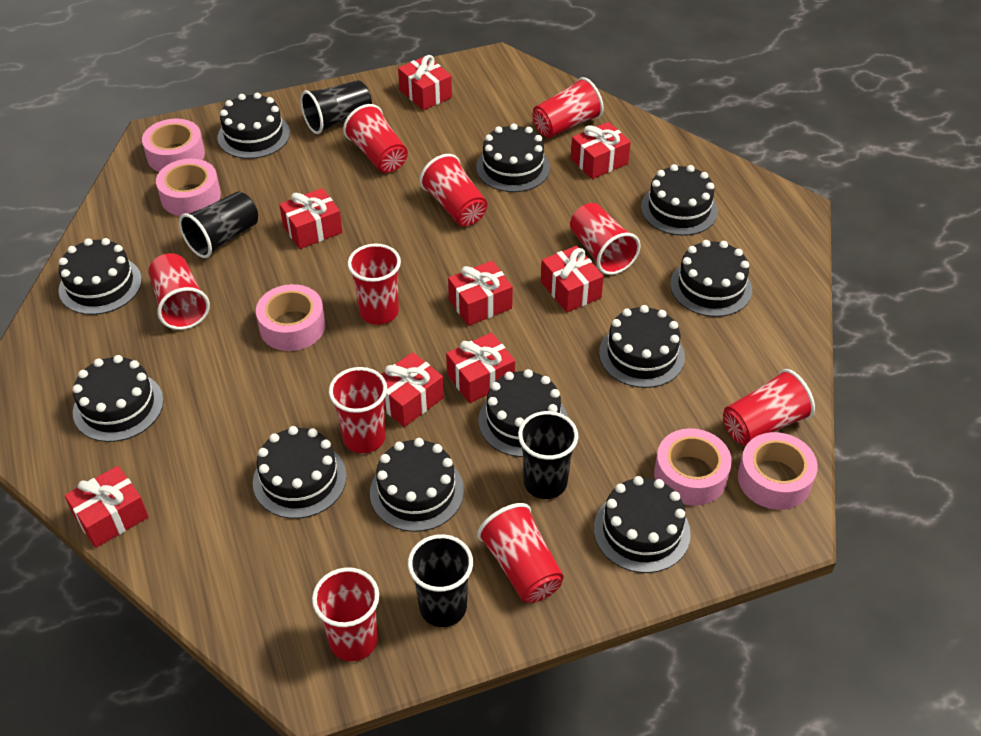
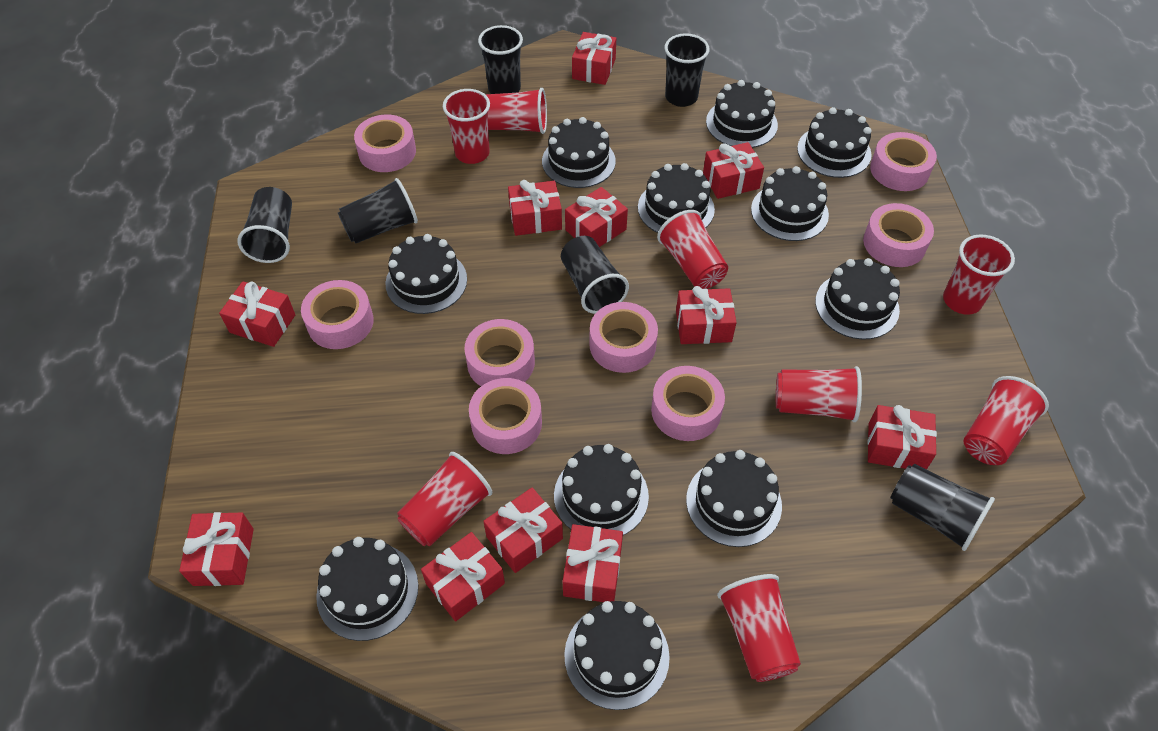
black cup: [179,191,258,258] [300,80,372,134] [408,534,473,627] [518,411,578,499] = 4 -> [237,187,292,263] [338,178,418,244] [478,25,523,94] [561,236,629,314] [664,33,709,107] [891,464,995,551] = 6
pink tape: [142,119,205,172] [156,159,221,216] [256,284,325,351] [654,428,732,506] [738,432,818,510] = 5 -> [301,280,374,349] [354,114,416,172] [464,319,535,386] [469,378,542,454] [589,302,658,373] [651,366,725,441] [863,203,934,267] [870,132,937,191] = 8
red cup: [149,253,210,330] [312,567,379,661] [329,367,387,453] [343,104,408,173] [348,243,401,325] [420,154,487,226] [477,503,564,603] [532,77,604,138] [570,203,640,275] [723,369,815,446] = 10 -> [397,452,492,546] [443,89,490,164] [485,88,547,134] [657,210,728,289] [717,574,801,682] [776,366,862,422] [943,235,1015,315] [963,376,1049,465] = 8
red gift: [64,466,148,548] [279,188,342,249] [381,352,444,427] [398,55,452,110] [446,332,515,403] [448,261,513,326] [541,246,604,313] [571,122,631,179] = 8 -> [179,512,254,586] [219,281,295,347] [421,532,505,621] [483,487,563,573] [508,180,562,236] [563,524,623,602] [565,187,628,247] [572,32,616,85] [676,286,737,344] [703,142,764,199] [868,405,937,470] = 11

